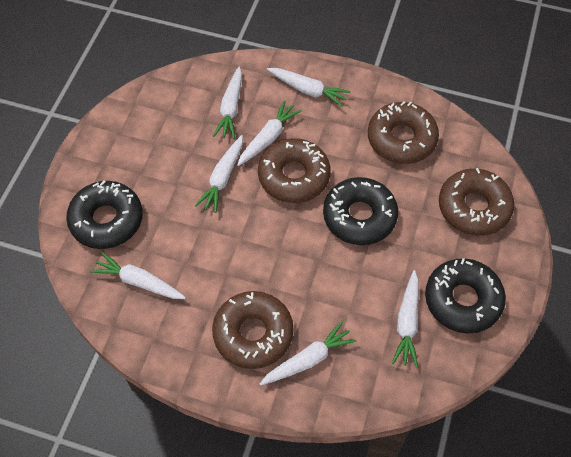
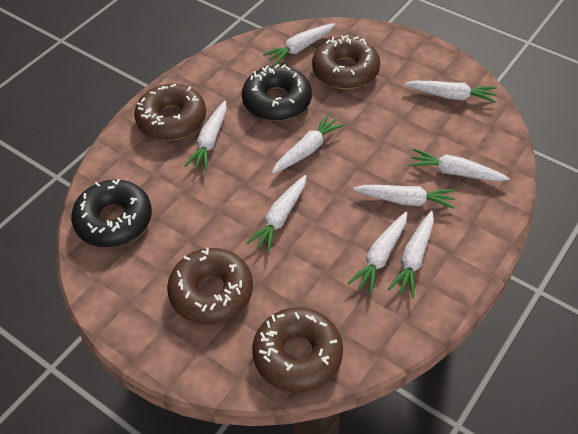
black donut: [66,181,143,249] [323,177,398,245] [425,258,506,333] = 3 -> [71,179,152,247] [242,64,312,121] = 2
white carrot: [90,252,186,299] [195,135,243,213] [213,67,242,139] [237,100,302,166] [260,321,356,386] [267,68,350,107] [392,270,419,367] = 7 -> [185,101,227,171] [246,175,307,253] [263,23,336,66] [271,114,345,174] [347,212,407,295] [353,185,456,209] [388,211,434,298] [405,81,497,103] [409,148,510,181] = 9

